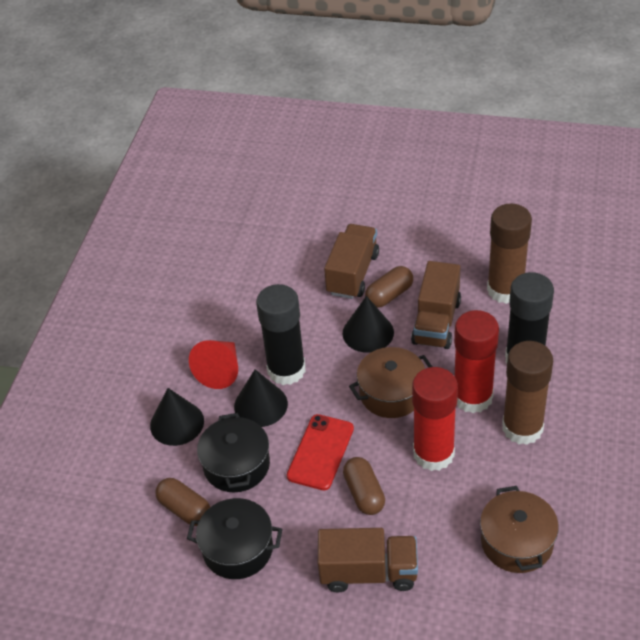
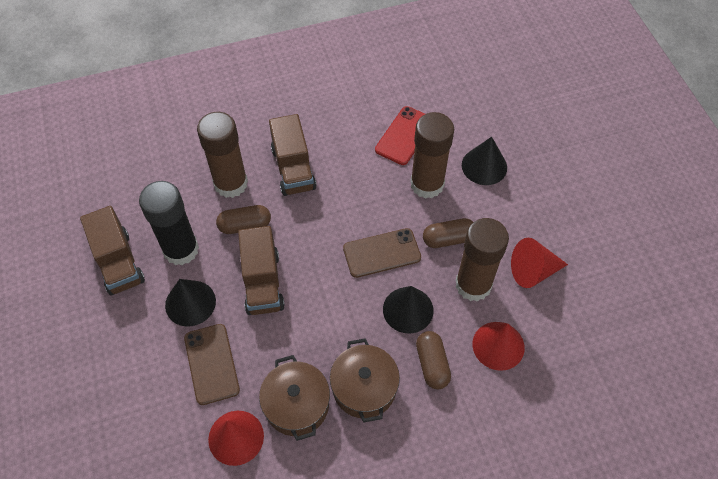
black glue stick: [256,284,306,385] [505,272,554,363] = 2 -> [139,181,199,265] = 1
black pot: [187,498,282,579] [197,413,270,492] = 2 -> none = 0
brown glue stick: [487,204,532,304] [502,341,553,445] = 2 -> [197,112,248,198] [410,112,454,199] [455,218,509,302] = 3
brown phone: none = 0 -> [184,324,240,405] [343,228,421,278] = 2
red cone: [189,340,238,389] = 1 -> [208,411,264,466] [473,322,525,371] [511,238,568,288] = 3
red glue stick: [412,367,458,471] [454,310,499,413] = 2 -> none = 0

